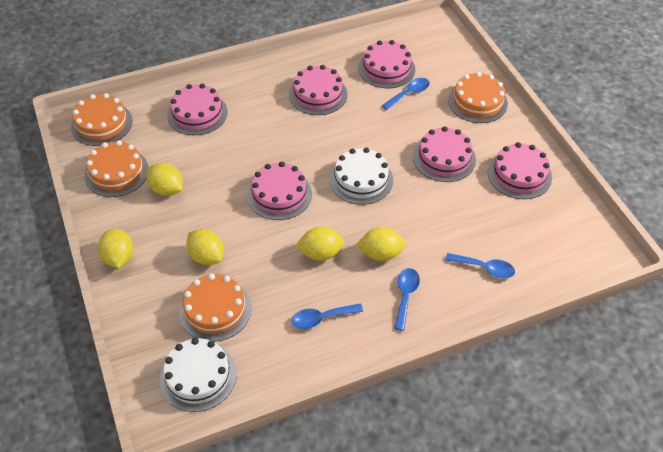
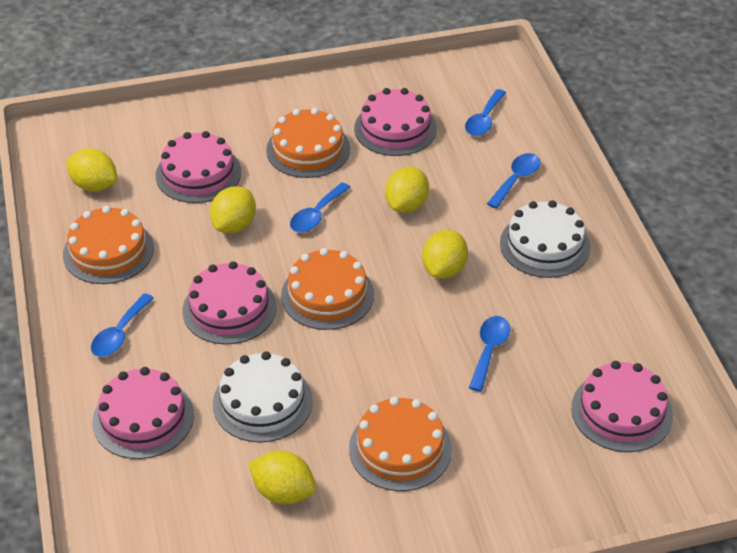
blue spoon: [292,304,363,329] [382,78,430,110] [394,268,420,331] [445,253,515,278] = 4 -> [91,293,154,357] [290,182,351,232] [465,89,506,136] [469,316,510,392] [487,153,541,209] = 5
pink cake: [167,84,227,135] [247,162,312,220] [289,65,348,115] [358,40,415,88] [413,126,476,182] [488,142,552,199] = 6 -> [92,367,194,459] [156,131,241,203] [182,261,277,345] [354,88,437,156] [571,361,673,452] = 5

